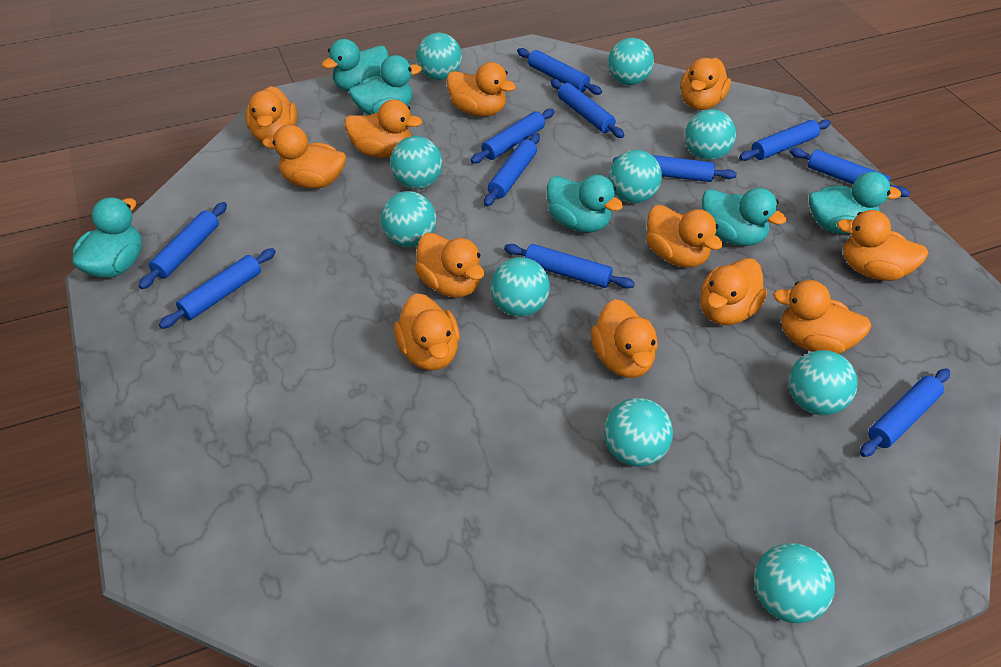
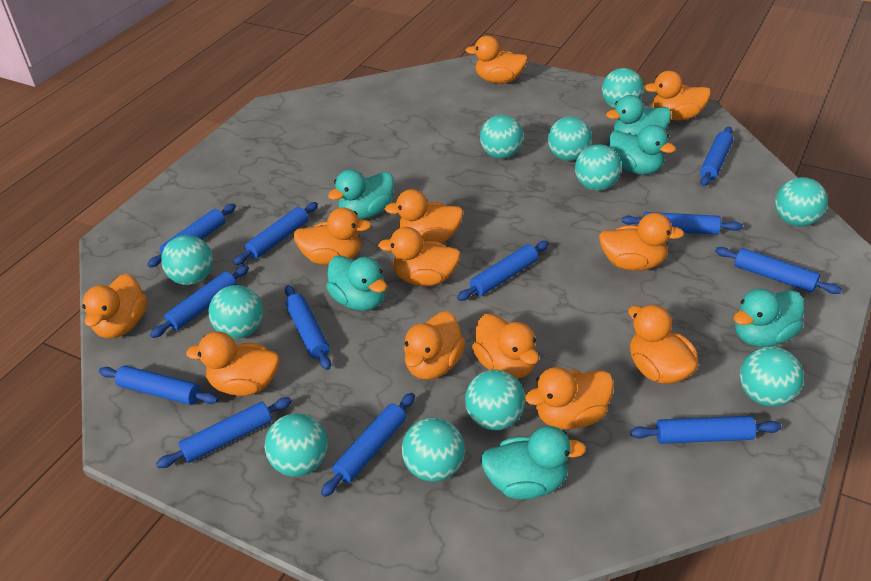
blue rolling pin: [139,202,227,289] [159,248,276,329] [470,109,554,164] [484,133,540,206] [504,244,635,289] [517,48,602,95] [550,79,625,138] [613,155,737,182] [739,119,831,161] [790,148,910,197] [860,368,950,457] = 11 -> [99,366,219,405] [147,204,236,267] [150,265,249,338] [156,397,292,468] [233,202,318,265] [285,285,331,370] [321,393,415,497] [457,241,549,301] [622,212,743,235] [630,416,781,444] [700,127,733,186] [715,247,842,294] = 12
turquoise ball: [380,191,436,247] [390,136,442,189] [416,33,462,80] [490,257,550,317] [604,398,673,467] [608,38,654,85] [609,150,662,203] [685,109,736,161] [754,543,835,623] [789,350,858,415] = 10 -> [161,235,213,285] [209,285,263,339] [264,413,328,477] [402,417,465,482] [465,370,525,430] [480,115,523,159] [548,116,592,161] [575,144,621,191] [602,68,644,108] [740,346,804,407] [775,177,828,226] = 11

